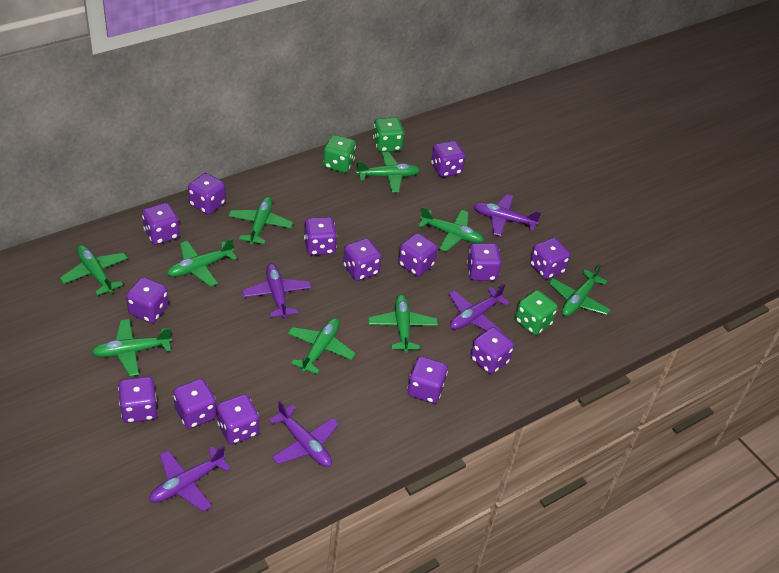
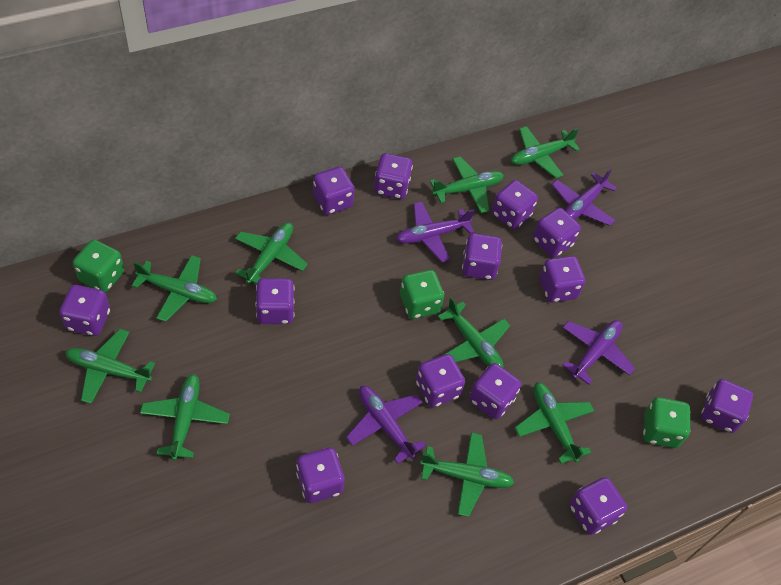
purple dice: [118,376,157,423] [126,277,169,323] [142,203,180,245] [173,379,217,429] [188,173,226,215] [217,394,259,444] [304,217,337,255] [343,238,382,281] [398,233,438,276] [407,356,448,403] [431,141,466,177] [467,243,502,281] [470,327,514,374] [530,238,570,279] = 14 -> [59,285,110,336] [255,278,294,324] [296,447,345,503] [313,167,355,215] [374,153,413,199] [416,354,465,407] [462,233,502,280] [469,363,521,419] [492,180,538,229] [533,208,581,258] [539,256,585,302] [569,477,627,535] [701,379,753,433] = 13
purple plane: [149,446,231,512] [242,263,312,319] [268,401,339,467] [448,284,510,332] [474,194,541,236] = 5 -> [346,386,426,464] [396,201,474,262] [552,168,617,226] [562,320,635,385] = 4

